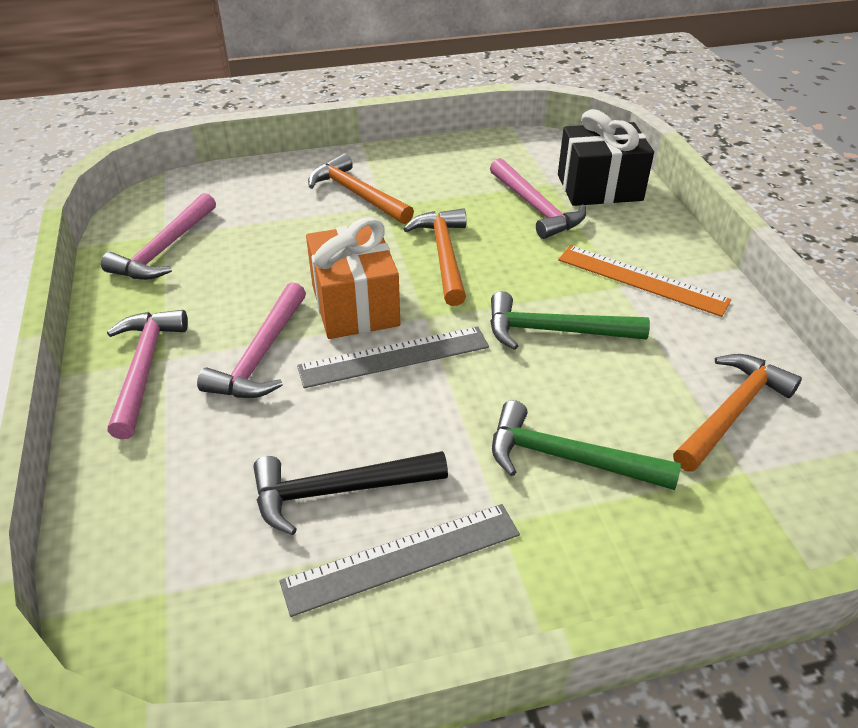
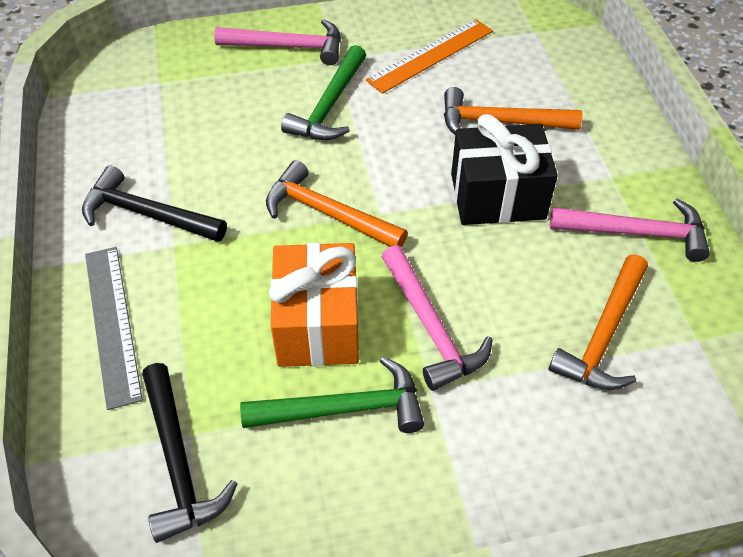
black hammer: [253,451,448,535] = 1 -> [82,166,227,242] [142,363,237,543] = 2
grey ruler: [279,504,520,617] [297,326,489,388] = 2 -> [85,247,143,410] = 1
pink hammer: [101,193,216,280] [107,310,188,439] [197,282,306,398] [490,158,586,239] = 4 -> [214,19,341,65] [382,245,493,391] [550,199,710,262] = 3

